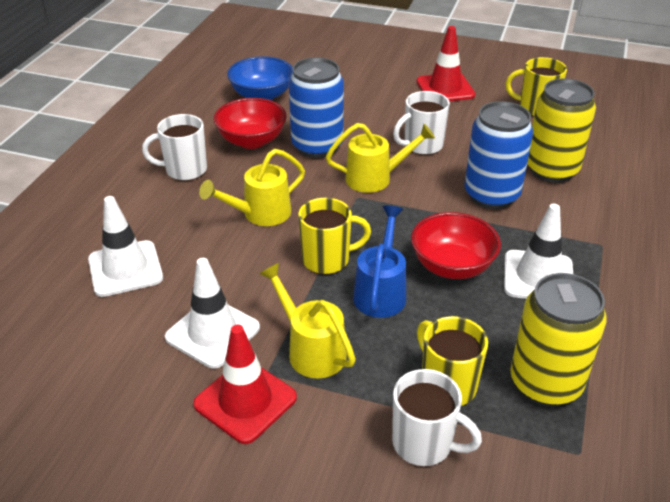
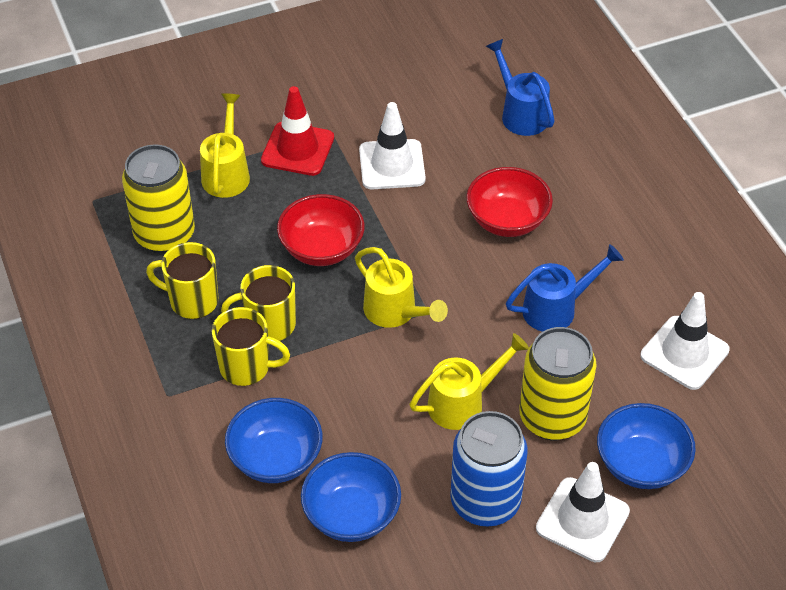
blue bowl: [227,56,293,100] = 1 -> [225,398,323,483] [301,452,401,542] [597,403,696,489] = 3
blue can: [289,57,344,158] [464,101,533,209] = 2 -> [450,411,528,527] = 1
blue watering can: [353,205,406,318] = 1 -> [486,39,555,136] [506,244,624,332] = 2
red traffic cone: [193,325,297,444] [417,26,475,101] = 2 -> [261,86,334,176] = 1
white mug: [142,114,207,181] [392,369,482,466] [393,91,450,155] = 3 -> none = 0

